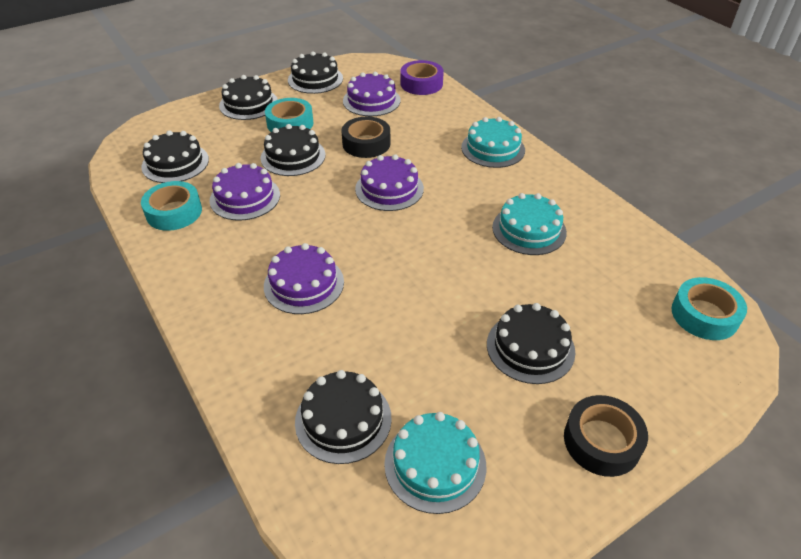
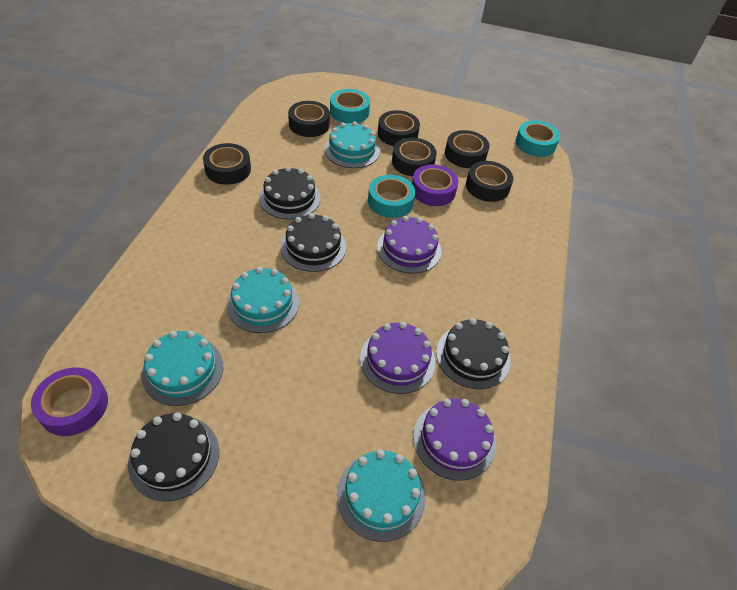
black cake: [141,130,209,183] [219,75,278,120] [261,124,326,176] [288,51,343,94] [295,370,392,464] [487,303,575,384] = 6 -> [128,413,219,501] [259,167,321,220] [280,213,346,272] [436,318,511,389] = 4
black tape: [341,117,390,158] [564,395,648,477] = 2 -> [203,143,251,185] [288,101,330,137] [378,110,420,146] [392,137,437,177] [445,130,489,168] [466,161,513,202] = 6
purple cake: [210,163,280,221] [264,243,344,314] [343,72,401,116] [355,154,424,211] = 4 -> [360,322,435,394] [377,216,441,274] [413,398,496,481] = 3
purple tape: [400,60,444,95] = 1 -> [31,367,108,436] [412,164,458,206] = 2
turquoise cake: [384,412,486,514] [461,117,525,168] [492,193,567,255] = 3 -> [141,331,223,406] [226,267,299,333] [324,121,380,168] [337,450,426,542] = 4

